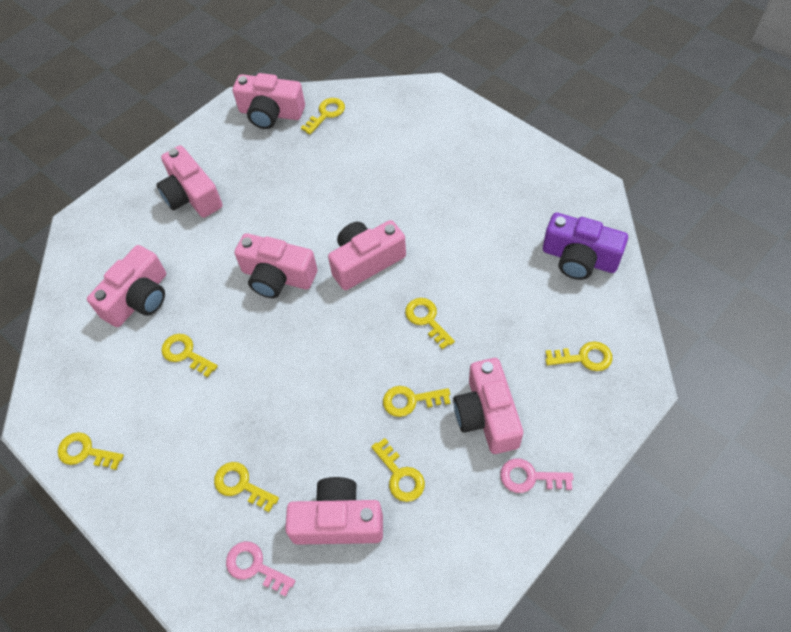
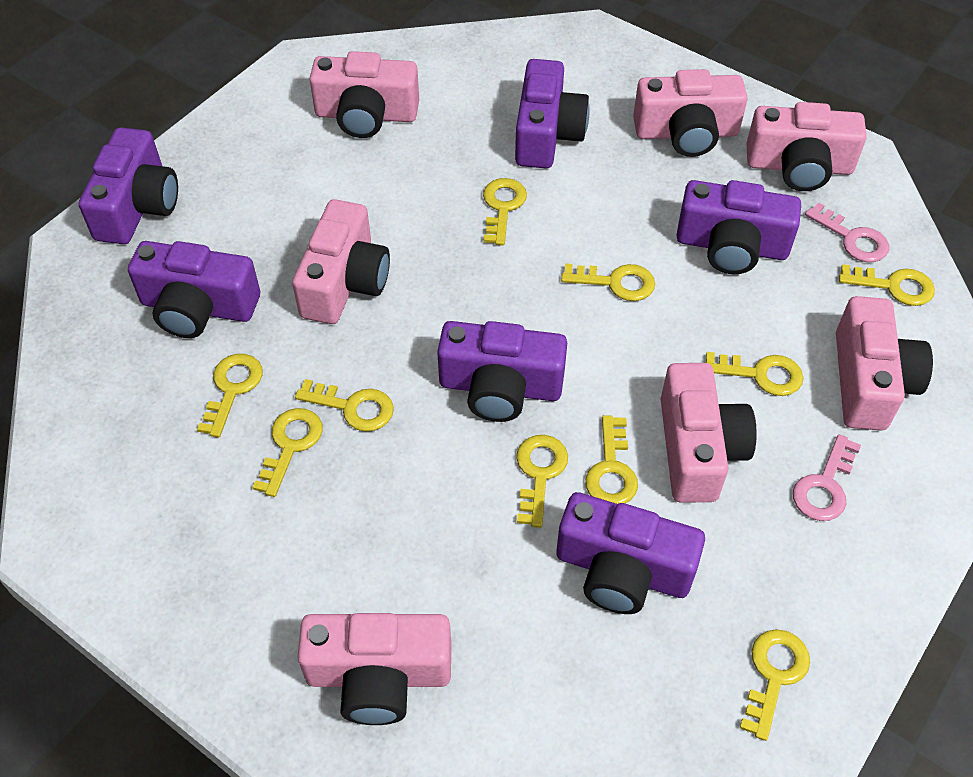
purple camera: [543,213,628,280] = 1 -> [79,127,178,244] [128,241,260,338] [437,321,567,422] [515,59,590,169] [556,492,705,614] [676,180,801,274] = 6
yellow key: [58,432,124,470] [161,334,218,377] [214,462,279,512] [301,98,345,134] [371,438,425,502] [383,386,450,417] [405,298,455,350] [545,341,613,371] = 8 -> [197,354,263,437] [252,408,323,497] [295,379,394,432] [483,178,527,245] [516,435,568,528] [561,263,655,301] [585,415,638,504] [704,352,803,396] [740,629,810,741] [839,264,935,306] = 10

